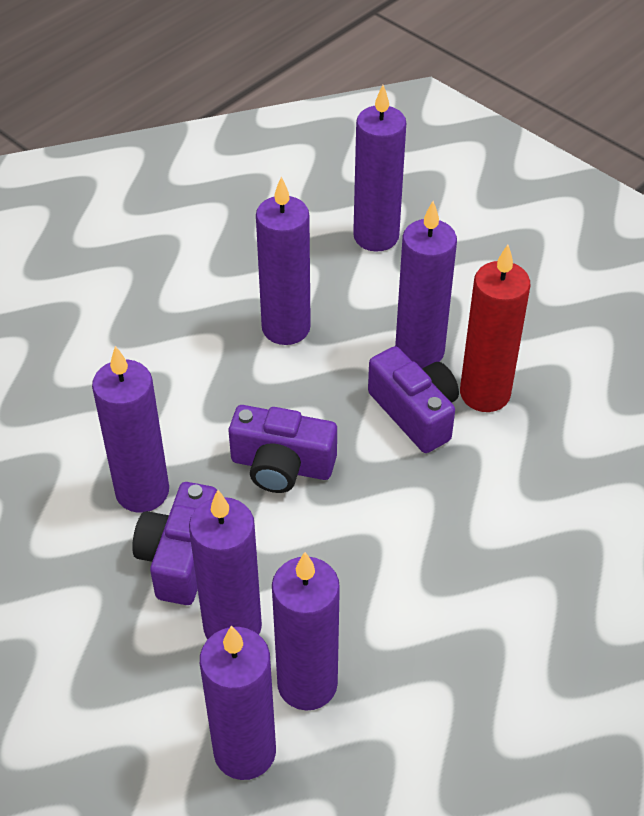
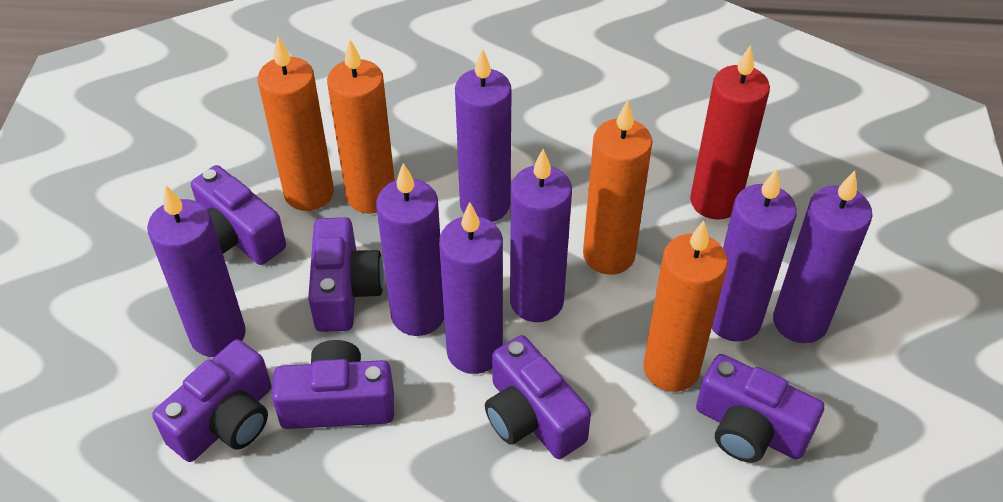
orange candle: none = 0 -> [258,37,334,211] [327,39,395,214] [583,100,652,275] [644,221,728,392] = 4
purple camera: [132,482,217,605] [229,405,337,493] [368,346,459,453] = 3 -> [152,339,271,462] [191,165,286,265] [272,340,394,429] [308,217,384,332] [485,335,591,459] [696,354,825,463] = 6

